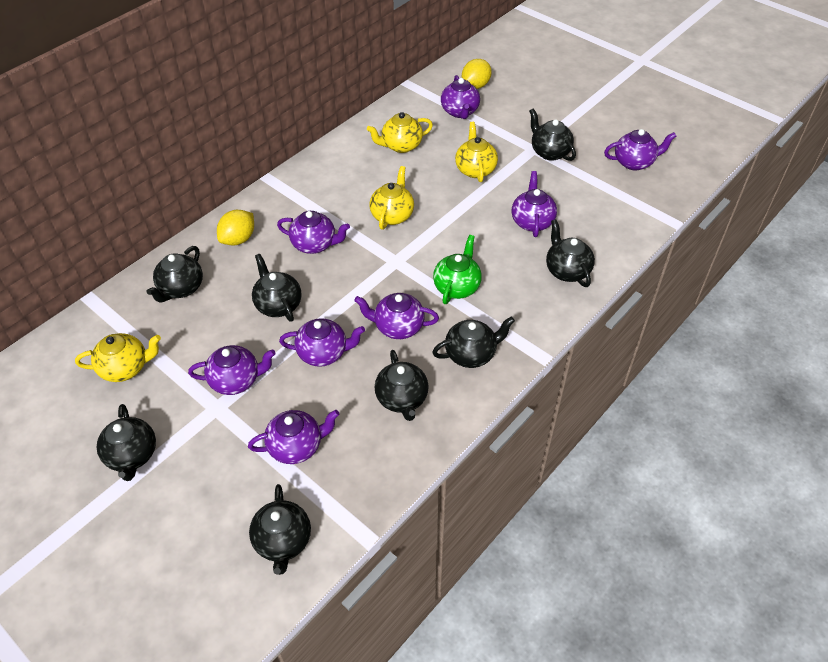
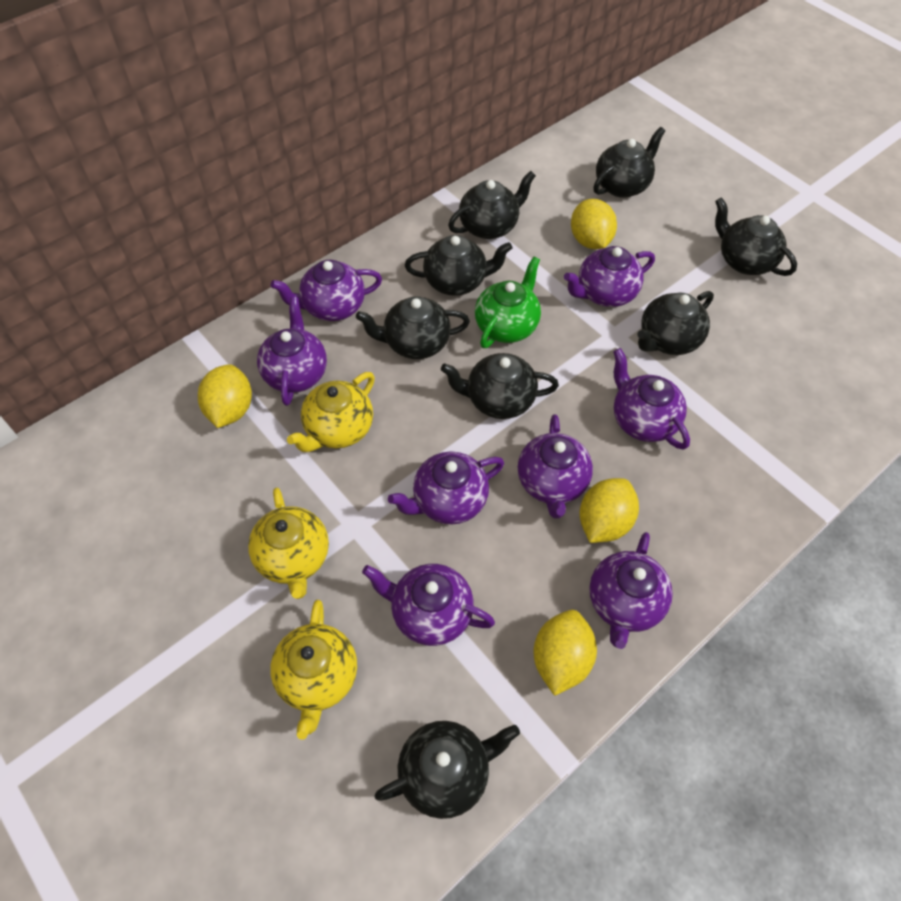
yellow lemon: [217,210,254,246] [462,59,492,89] = 2 -> [198,364,252,428] [534,610,597,696] [571,199,617,249] [580,478,639,543] = 4
yellow teapot: [75,333,161,382] [367,112,433,153] [370,166,414,230] [455,122,498,182] = 4 -> [248,488,329,599] [270,600,357,740] [287,372,375,452] = 3

